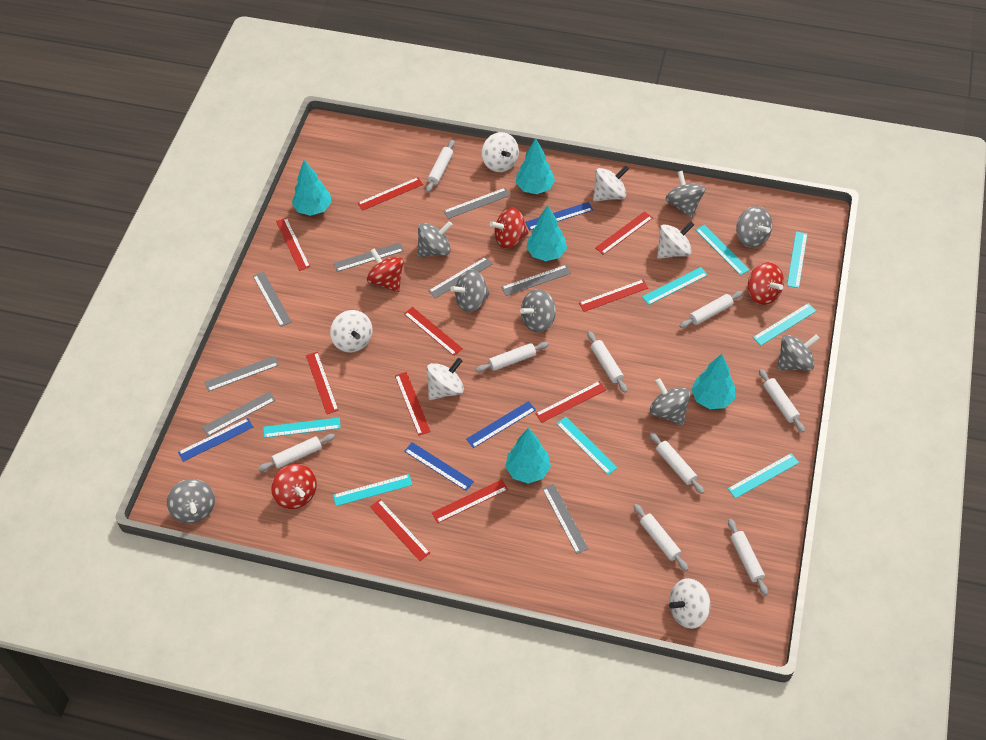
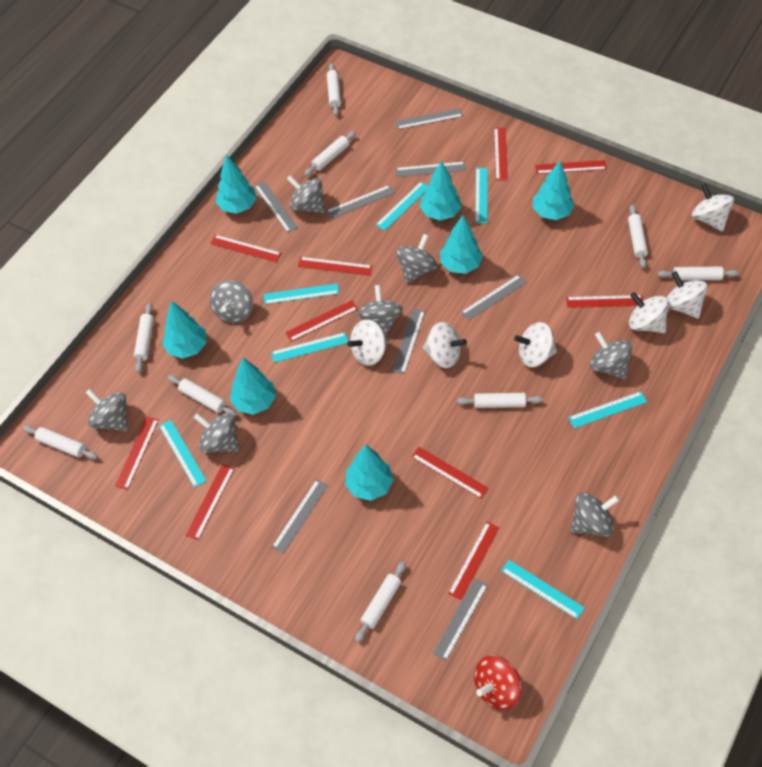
blue ruler: [178,418,253,462] [404,442,474,491] [466,401,536,448] [525,202,593,231] = 4 -> none = 0
red spinning top: [271,464,317,509] [367,248,404,292] [490,208,529,249] [748,262,784,305] = 4 -> [474,655,522,710] = 1
turquoise ruler: [263,417,341,438] [333,474,412,506] [556,417,618,475] [642,267,708,305] [696,225,750,275] [728,453,799,499] [753,303,816,346] [787,231,807,288] = 8 -> [159,420,207,488] [264,283,339,304] [271,332,348,363] [376,182,428,231] [475,168,488,223] [501,560,585,619] [568,391,647,428] = 7
turquoise tree: [292,160,331,216] [505,428,551,483] [516,138,555,194] [526,205,567,261] [691,354,735,409] = 5 -> [162,301,207,359] [216,154,257,214] [230,358,276,415] [345,445,394,501] [420,161,461,220] [440,215,483,274] [533,161,575,220] = 7

